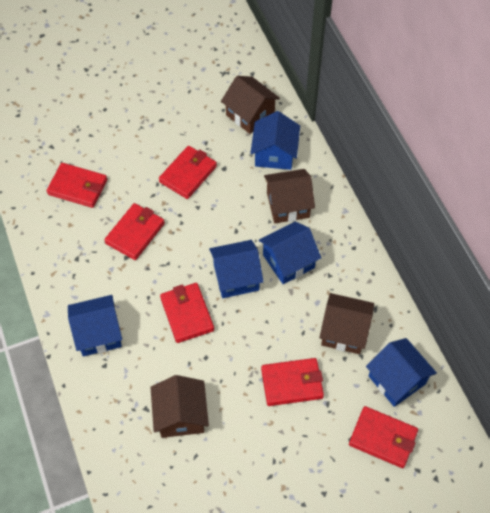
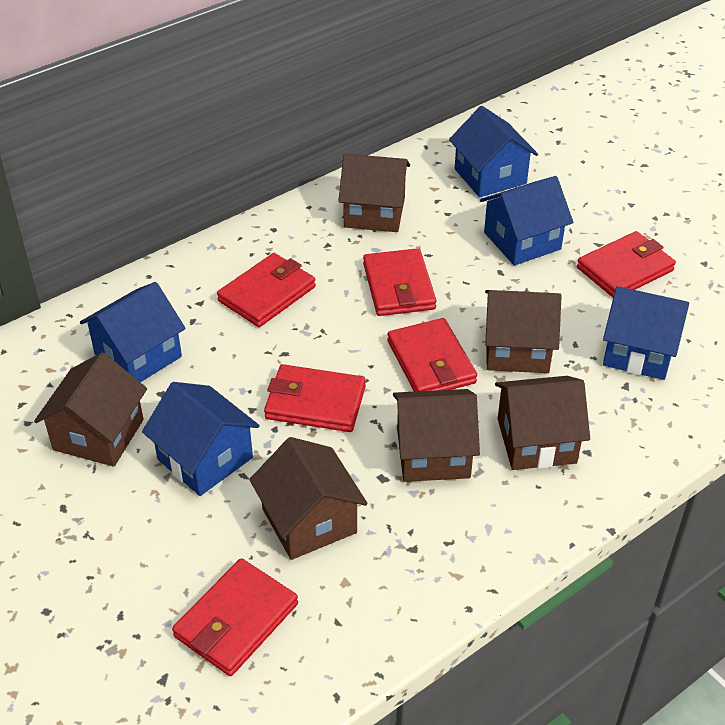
brown house: [150,375,209,438] [221,76,280,134] [264,169,315,223] [319,293,374,354] = 4 -> [34,352,147,467] [249,437,368,560] [338,154,410,232] [393,389,480,482] [485,290,561,373] [495,376,590,470] = 6

